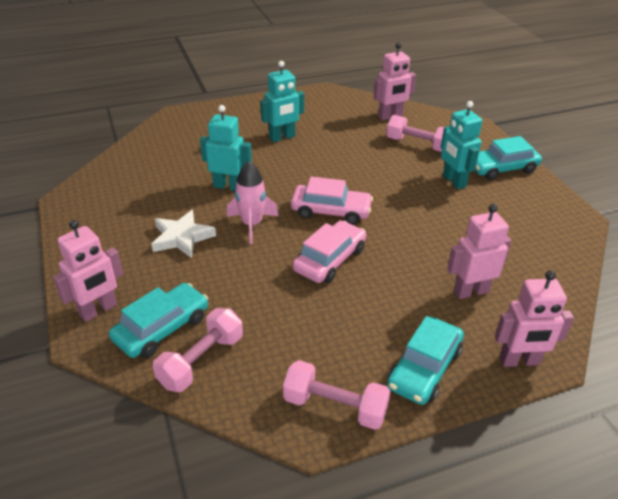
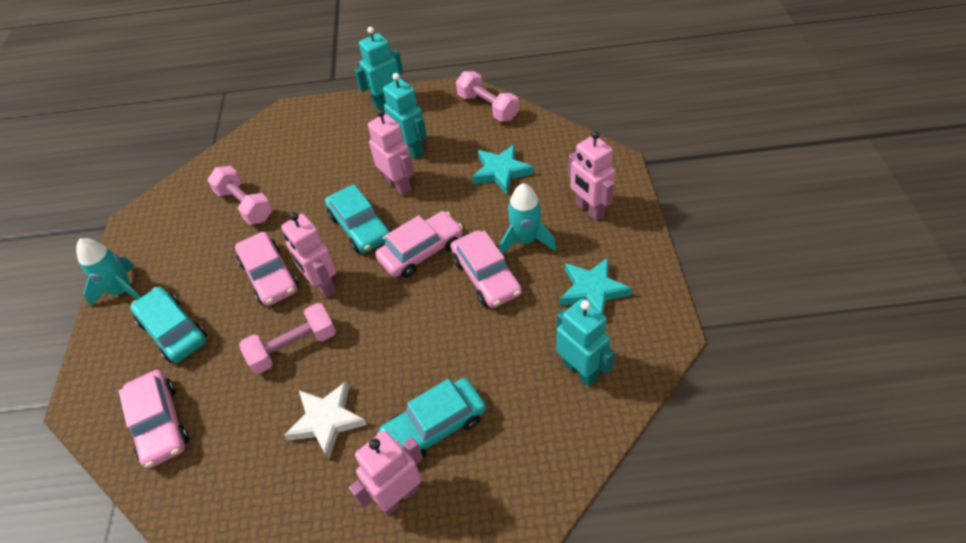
pink car: [291,177,373,224] [293,220,366,283] = 2 -> [119,370,189,469] [235,232,299,306] [375,211,463,278] [451,230,522,308] = 4
pink rocket: [226,161,279,244] = 1 -> none = 0
turquoise rocket: none = 0 -> [76,238,141,306] [499,183,556,255] = 2
turquoise star: none = 0 -> [472,144,534,194] [560,258,632,313] = 2

